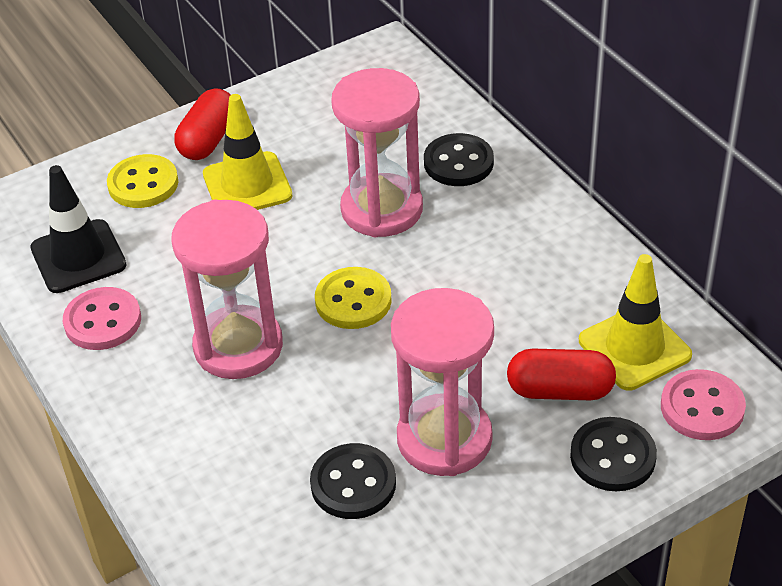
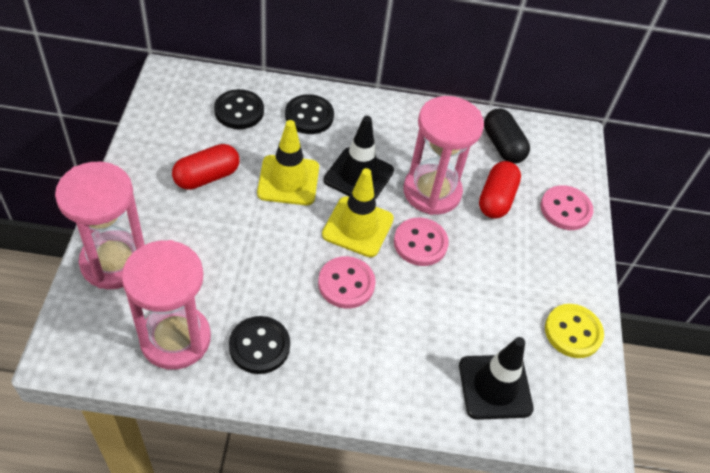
black capsule: none = 0 -> [484,109,530,164] = 1
black traffic cone: [30,165,126,293] = 1 -> [324,116,394,200] [459,337,534,420] = 2
pink button: [63,287,141,350] [661,369,746,440] = 2 -> [318,256,376,309] [394,218,449,266] [540,185,593,230] = 3
yellow button: [107,154,178,208] [315,267,392,329] = 2 -> [545,304,604,358] = 1

